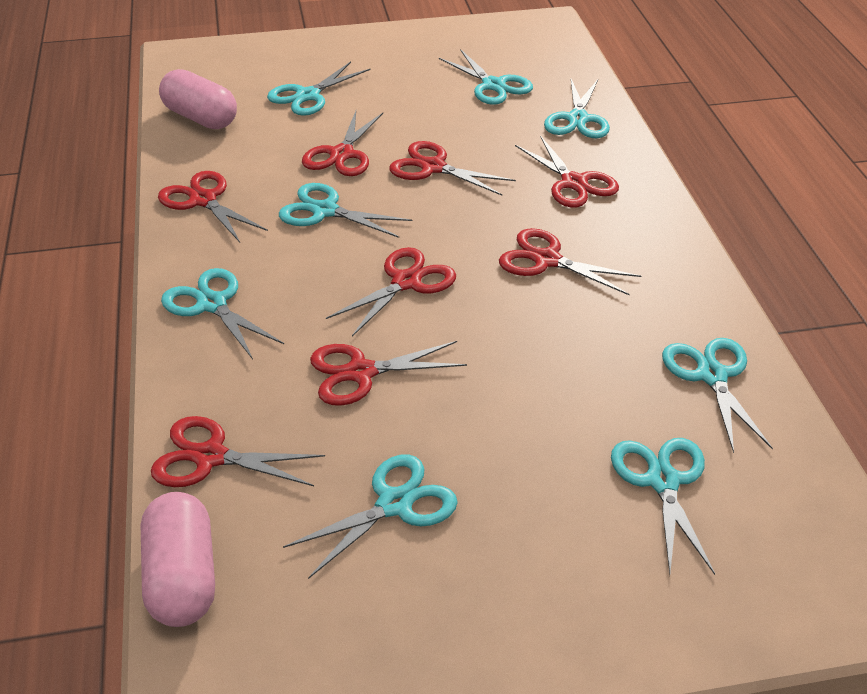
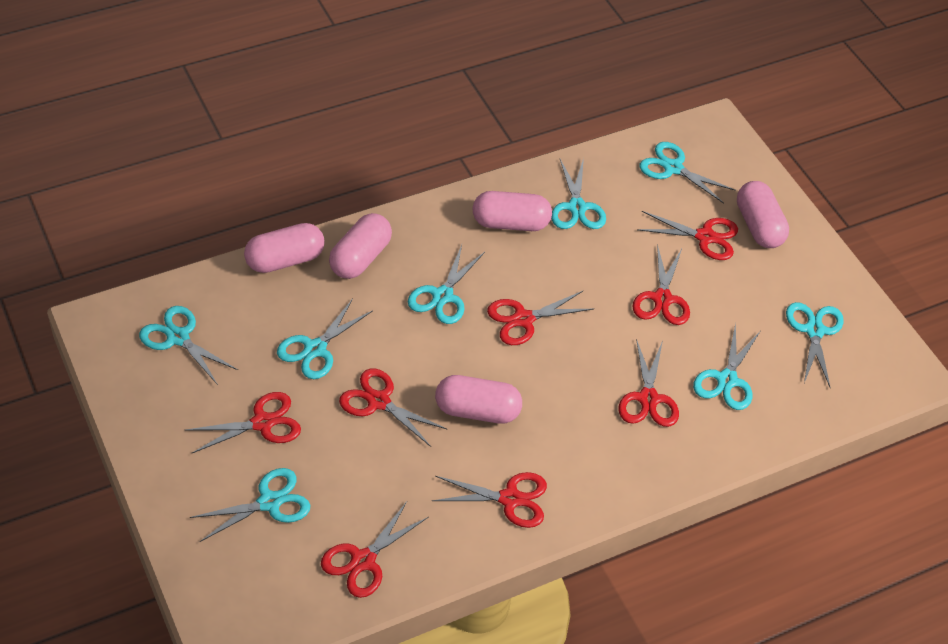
pink capsule: [141,492,215,627] [159,69,237,129] = 2 -> [244,223,325,273] [329,213,392,279] [435,375,522,424] [473,191,552,231] [737,181,789,248] = 5

